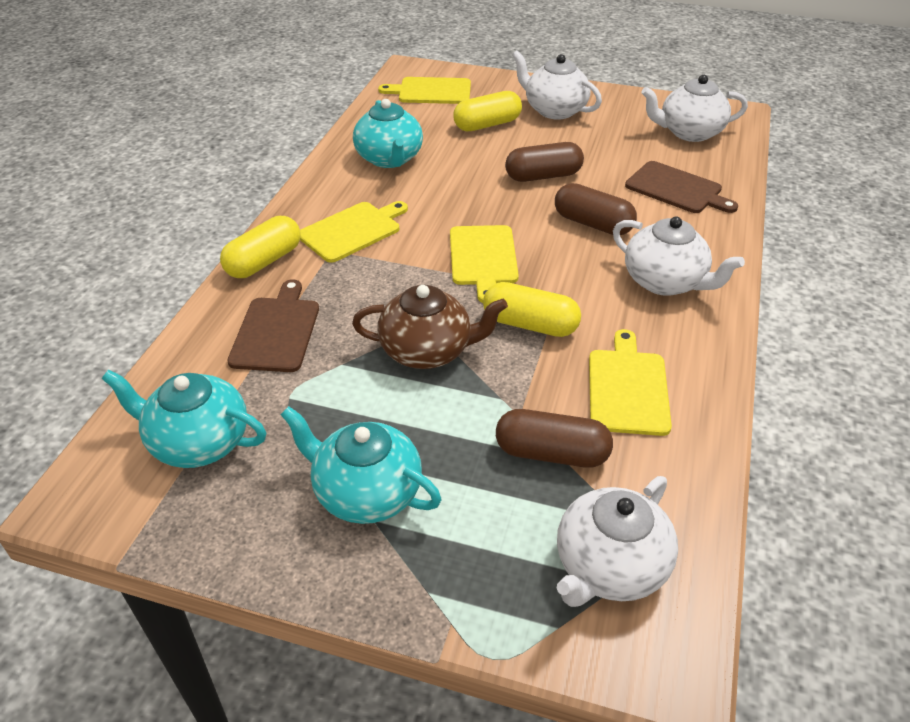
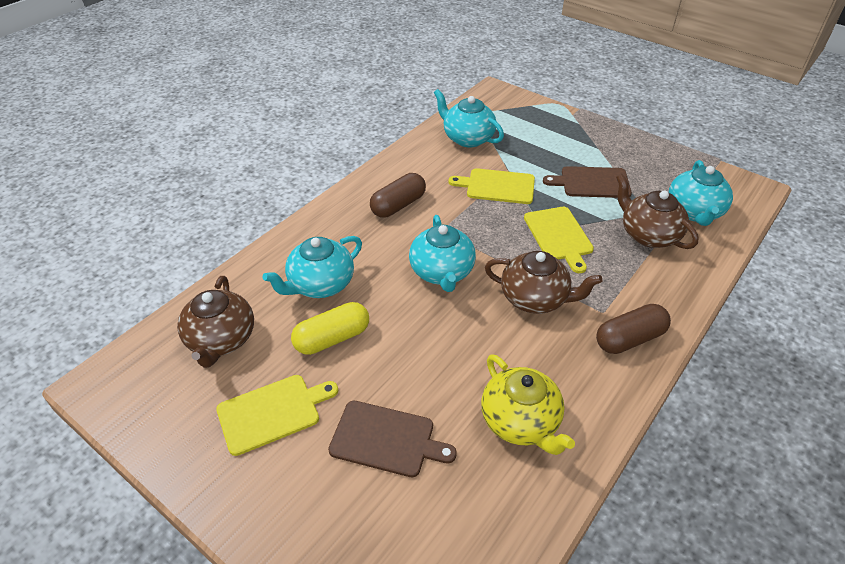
brown capsule: [496,409,613,468] [505,142,584,182] [555,183,637,235] = 3 -> [370,173,426,218] [596,304,671,354] = 2
brown teapot: [352,285,508,369] = 1 -> [177,276,254,368] [485,251,603,314] [616,174,699,249] = 3
turquoise teapot: [102,370,266,468] [281,406,441,524] [353,99,423,168] = 3 -> [263,236,362,298] [409,215,476,292] [434,89,504,147] [668,160,733,226] = 4
white teapot: [512,50,602,120] [557,476,678,607] [613,216,745,296] [641,75,748,142] = 4 -> none = 0
yellow capsule: [220,216,300,278] [453,91,522,131] [483,282,581,337] = 3 -> [291,302,369,355] = 1
yellow cutting board: [300,201,408,263] [378,77,471,104] [450,225,519,303] [589,329,672,436] = 4 -> [216,375,338,456] [448,168,535,204] [524,207,594,273] = 3
yellow teapot: none = 0 -> [481,354,575,455] = 1

